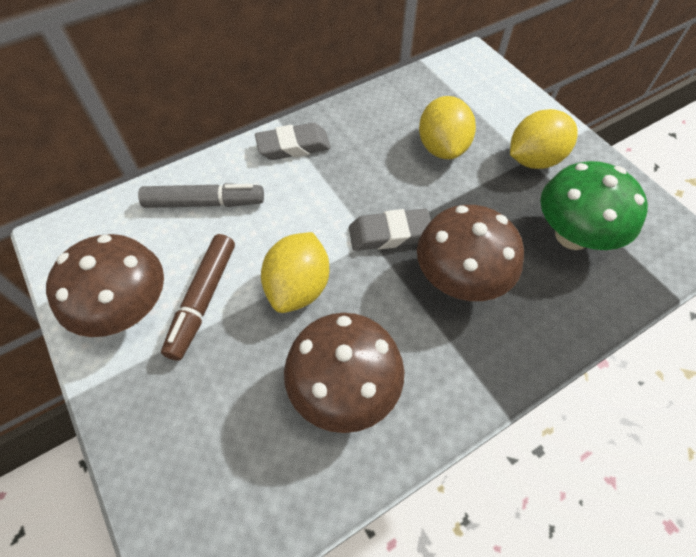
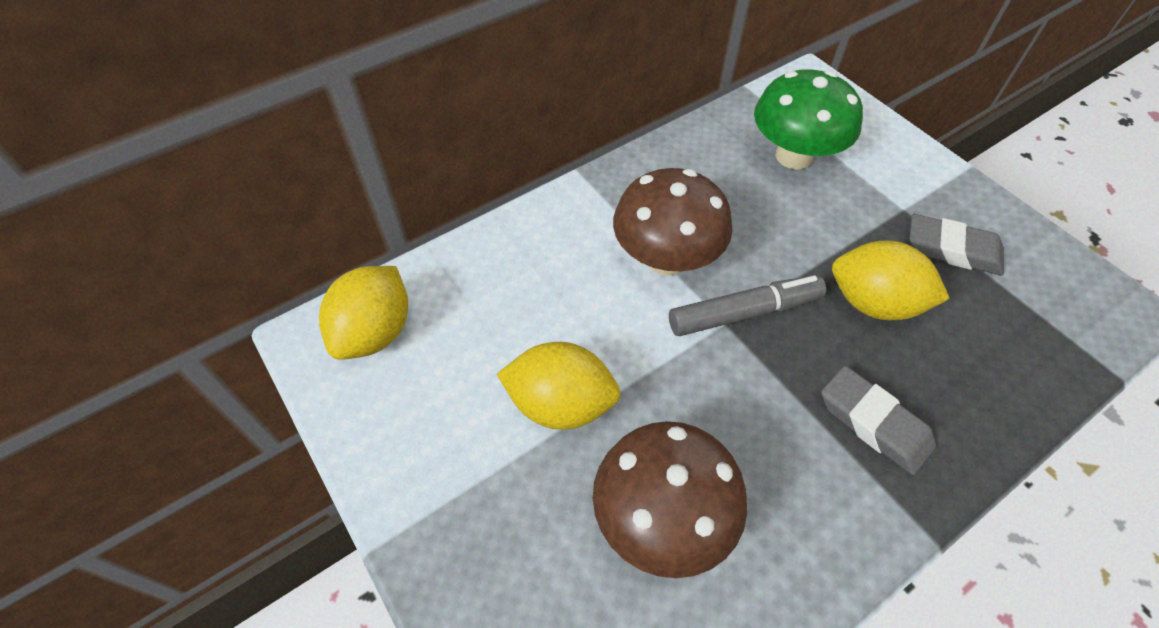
brown marker: [161,234,235,361] = 1 -> none = 0
brown mushroom: [46,234,164,337] [284,313,404,433] [417,205,524,301] = 3 -> [593,421,747,578] [613,168,732,276] = 2

